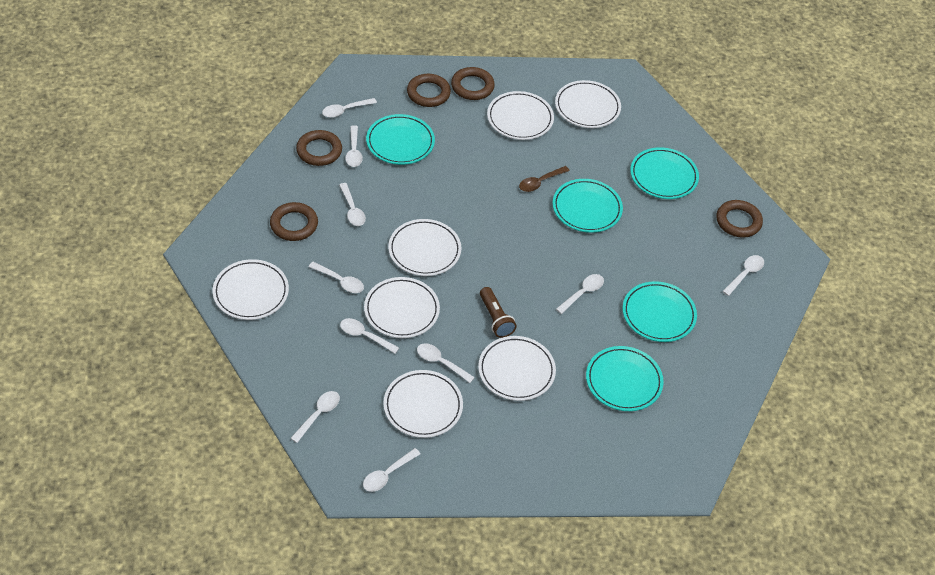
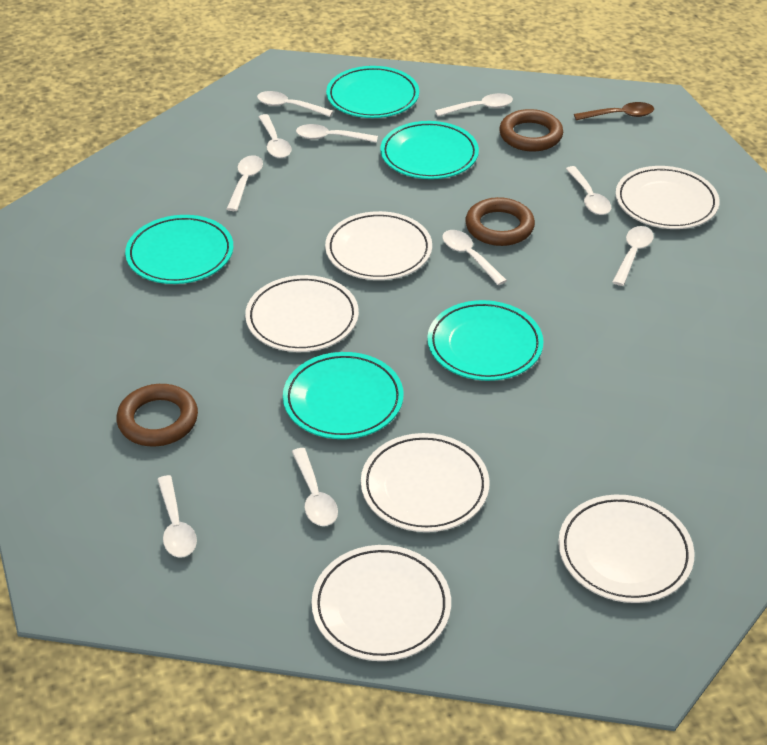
brown flashlight: [480,287,517,338] = 1 -> none = 0
brown ring: [270,202,318,241] [296,130,342,166] [407,74,451,107] [451,67,495,100] [716,200,763,238] = 5 -> [116,384,198,447] [465,197,535,246] [499,109,563,152] = 3
white plate: [212,259,289,320] [364,277,440,338] [383,370,463,438] [388,219,461,276] [478,336,556,401] [487,91,554,140] [555,80,621,128] = 7 -> [245,275,359,352] [312,545,451,661] [325,211,432,280] [361,433,489,532] [558,495,695,603] [616,166,720,229] = 6

